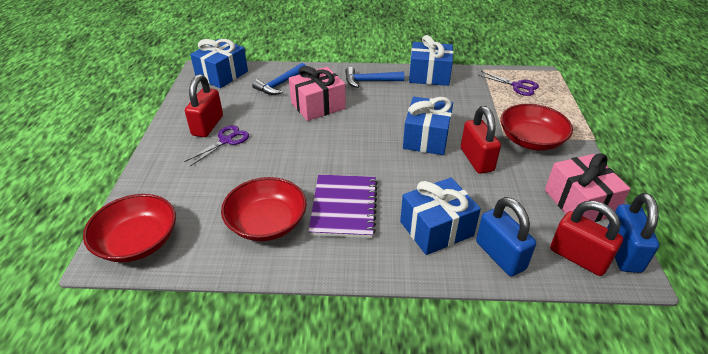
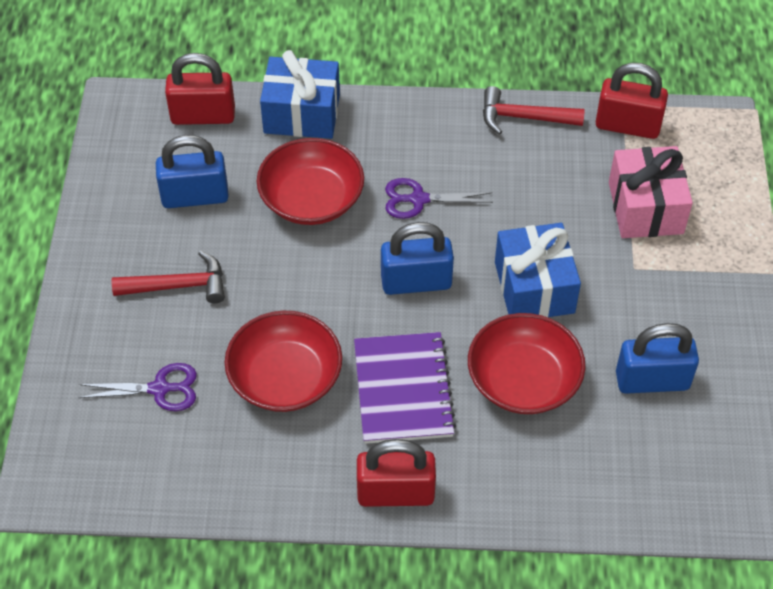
blue gift: [190,39,248,88] [400,177,481,255] [403,97,453,155] [409,35,453,86] = 4 -> [260,50,340,139] [495,223,581,317] = 2
blue hammer: [252,63,306,95] [345,67,404,88] = 2 -> none = 0
blue padlock: [476,197,536,276] [607,193,659,273] = 2 -> [156,135,229,208] [381,222,454,295] [616,323,699,394] = 3
pink gift: [289,66,346,121] [545,153,631,222] = 2 -> [609,146,693,238] = 1
red hammer: none = 0 -> [112,251,225,303] [483,86,585,135] = 2

